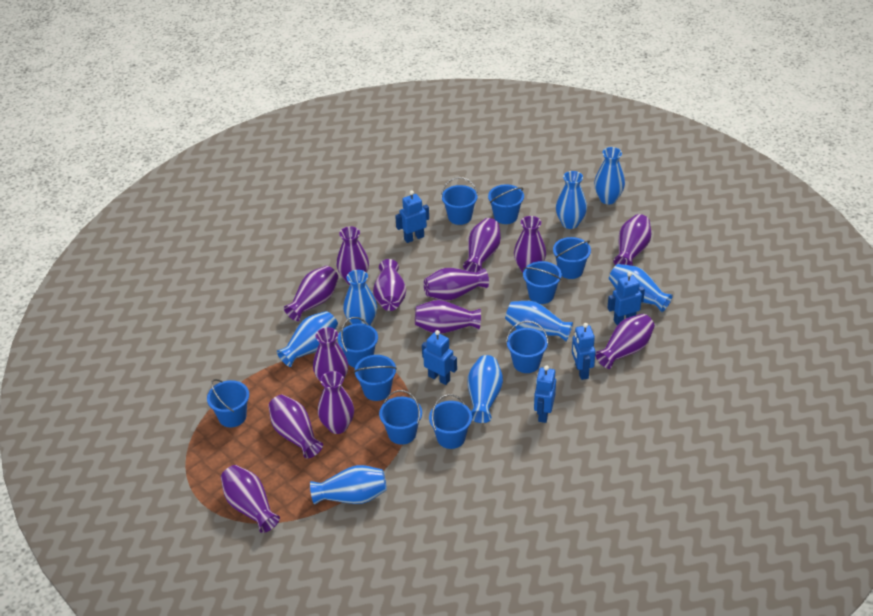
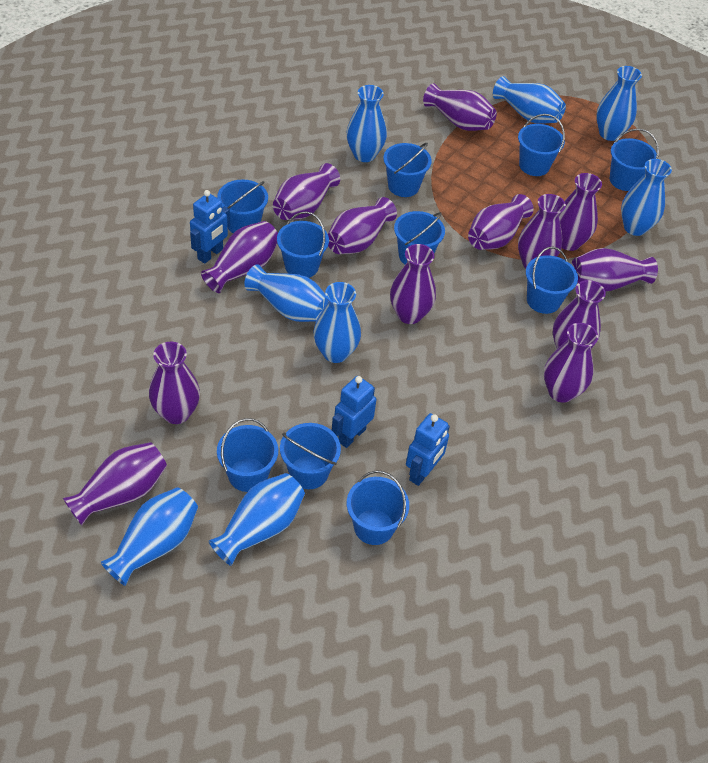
blue robot: [395,191,429,243] [422,330,457,385] [534,365,556,423] [572,323,596,380] [607,272,645,325] = 5 -> [190,190,230,264] [332,376,376,448] [406,413,450,486] = 3

